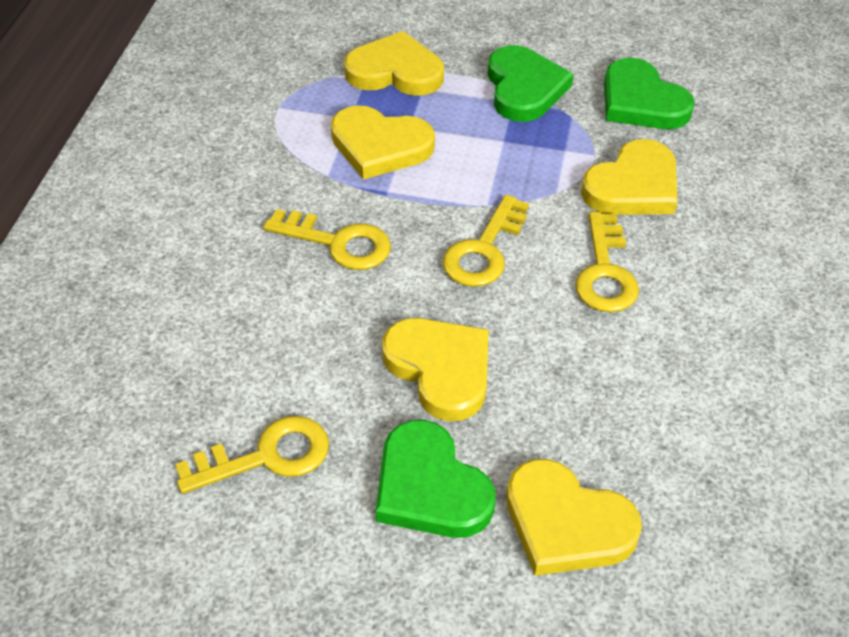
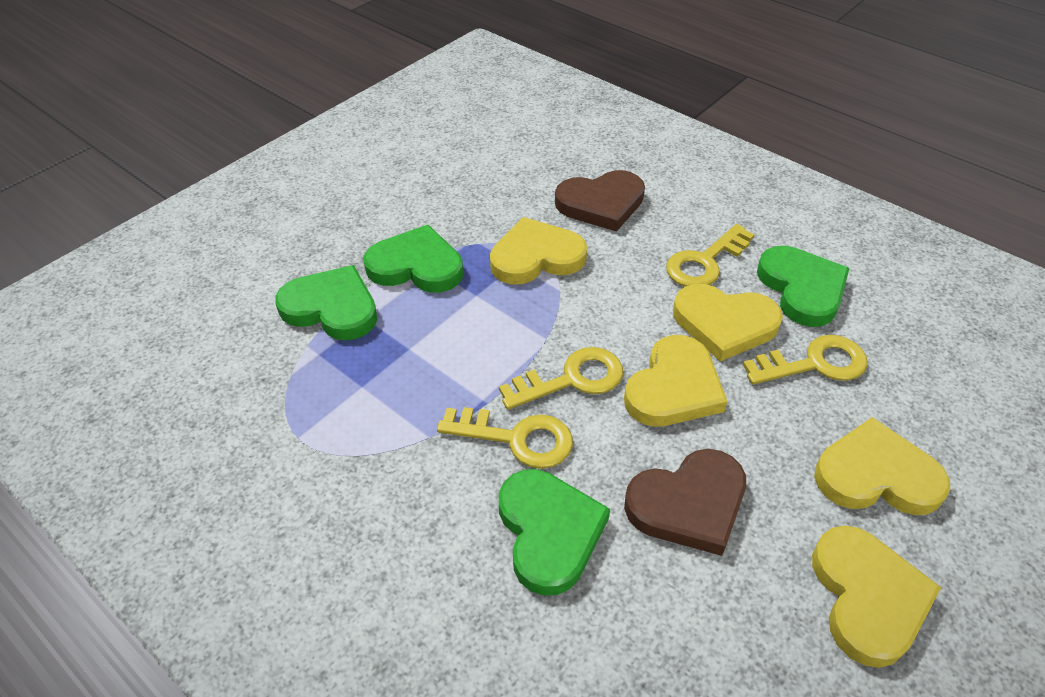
brown heart: none = 0 -> [555,170,645,232] [624,449,746,556] = 2
green heart: [376,420,496,538] [487,45,574,122] [604,58,695,129] = 3 -> [275,265,377,340] [363,225,463,293] [499,469,610,596] [757,246,850,327] = 4

